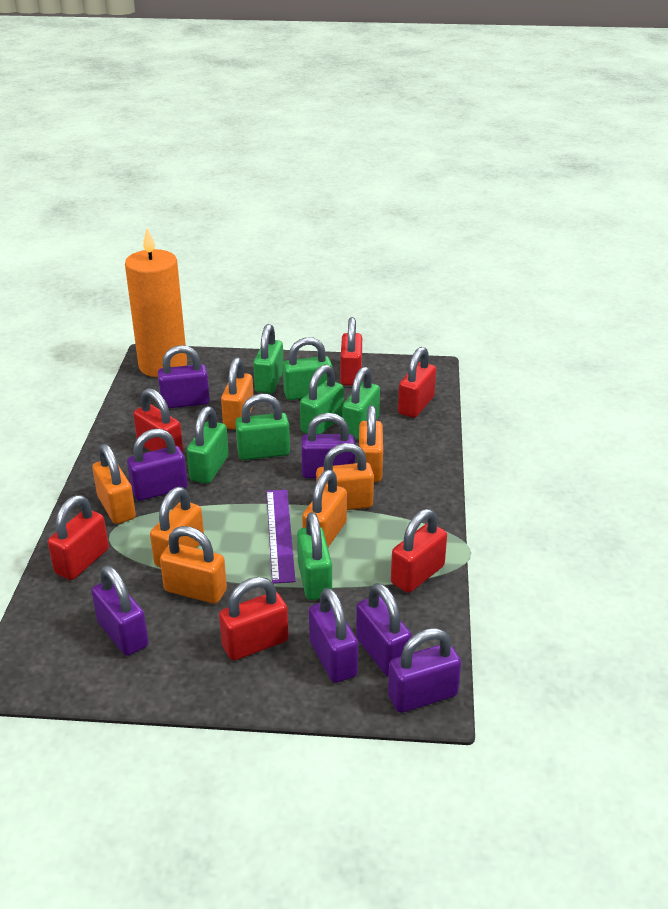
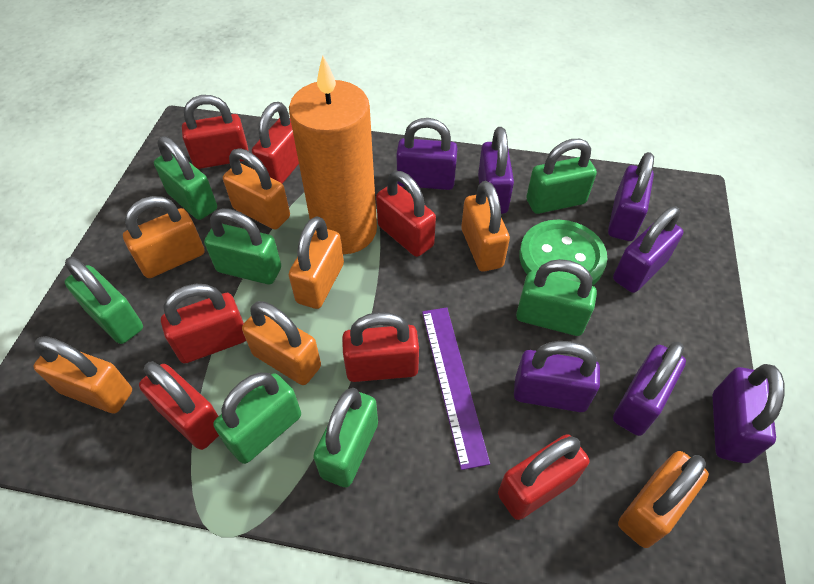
green button: none = 0 -> [519,220,607,286] = 1
red padlock: [48,495,109,580] [133,388,183,453] [219,577,289,661] [340,317,362,386] [391,509,447,593] [398,347,436,418] = 6 -> [139,361,219,450] [161,284,246,363] [182,95,249,169] [252,102,299,184] [342,312,419,382] [376,171,436,257] [498,434,589,520] = 7

